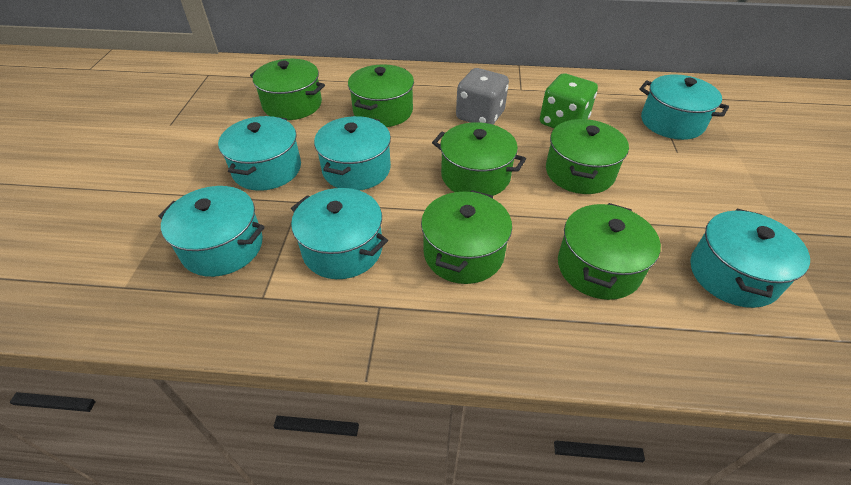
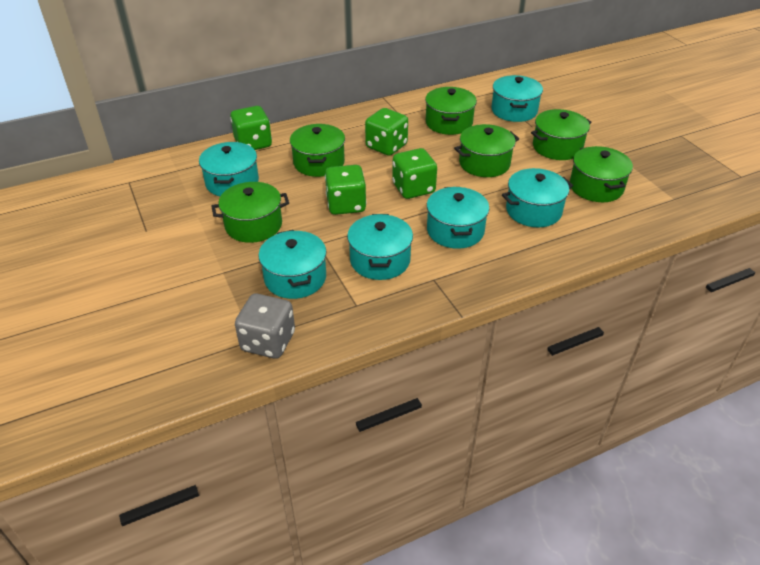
green dice: [540,73,598,128] = 1 -> [230,106,272,150] [325,165,366,215] [365,108,408,156] [392,148,437,199] = 4

